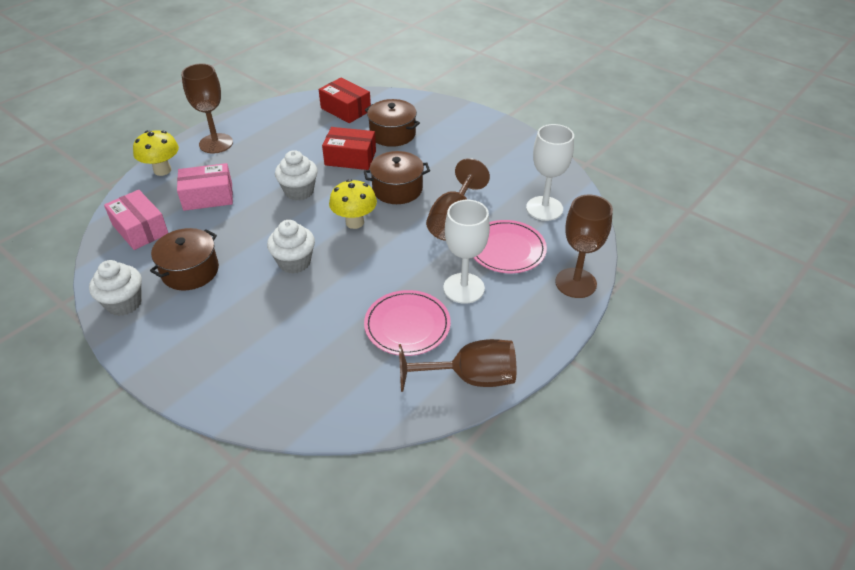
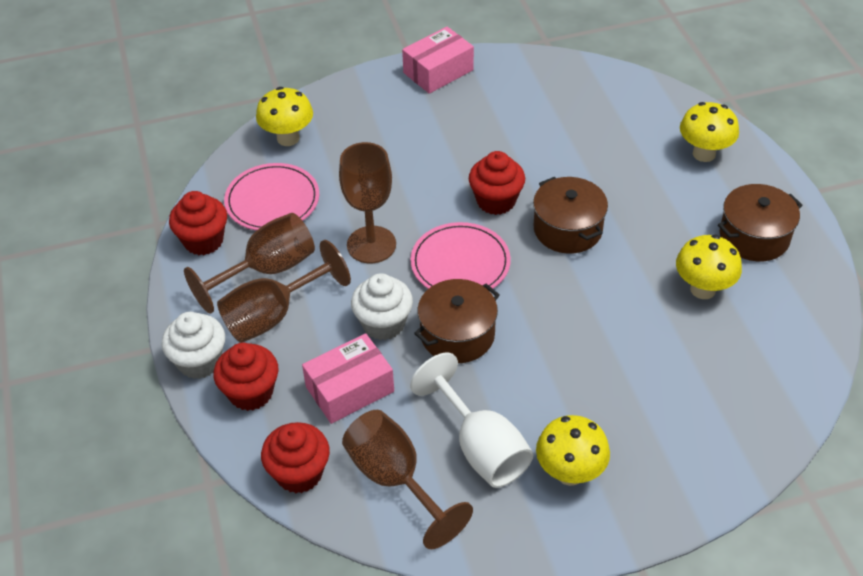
red box: [319,77,371,123] [322,127,376,170] = 2 -> none = 0
red cupcake: none = 0 -> [169,191,227,255] [214,343,279,411] [261,422,330,493] [469,151,525,215] = 4
white cupcake: [89,260,142,316] [267,220,315,273] [275,150,318,201] = 3 -> [162,312,225,379] [351,273,413,340] = 2
white goblet: [444,200,490,304] [526,124,574,221] = 2 -> [410,353,533,488] = 1
yellow mushroom: [133,130,179,176] [329,179,377,229] = 2 -> [256,87,313,146] [536,415,610,486] [676,235,742,299] [680,102,739,162] = 4

